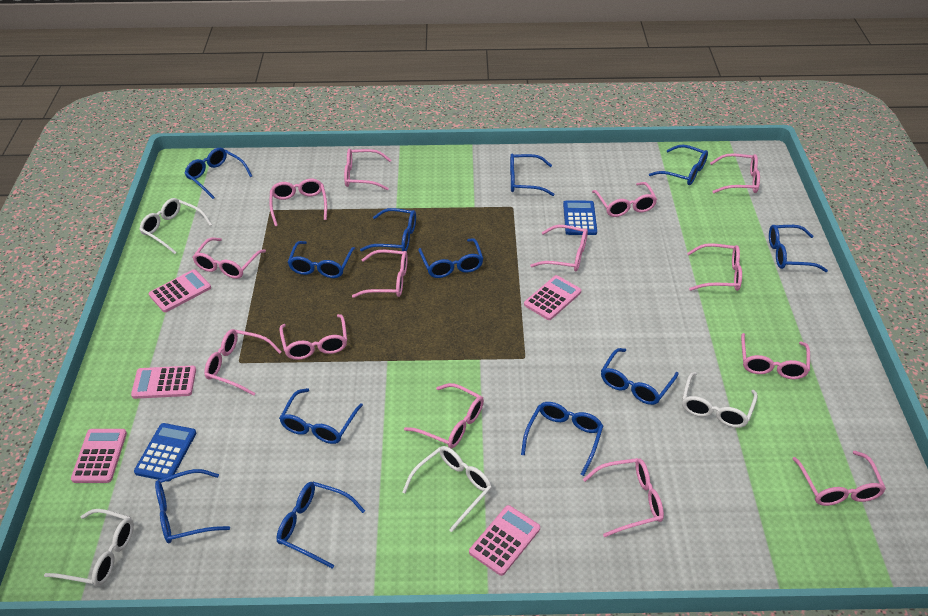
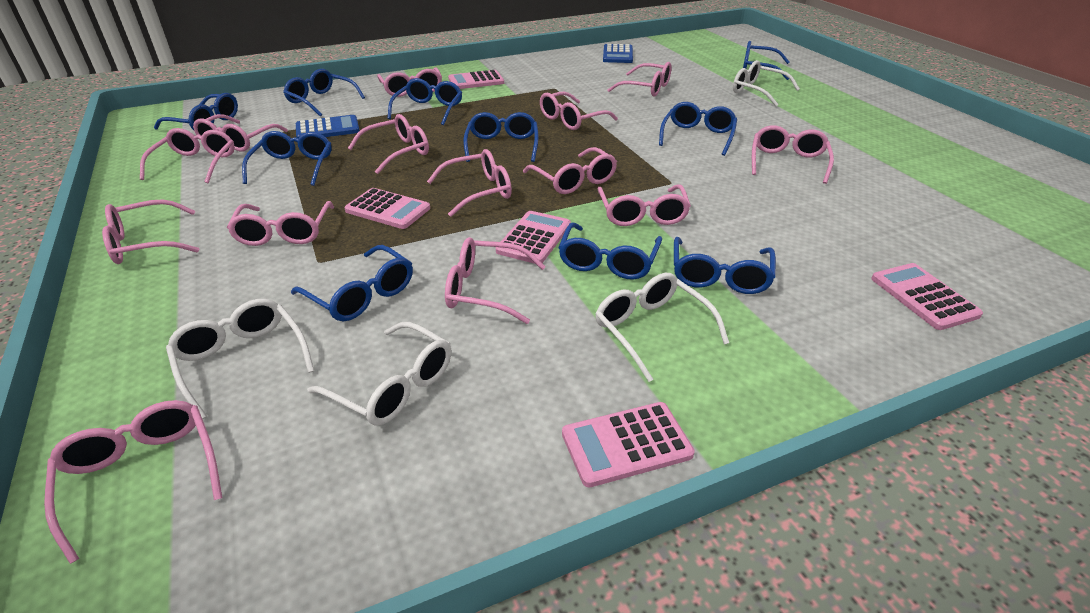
blue glasses: [155,469,230,543] [184,148,252,199] [276,482,365,569] [279,388,363,444] [288,241,355,278] [360,208,416,251] [418,238,483,278] [510,154,555,196] [521,402,603,476] [601,348,678,405] [649,145,708,185] [769,225,828,272] = 12 -> [154,93,238,130] [242,131,331,186] [283,69,365,117] [291,245,413,321] [387,78,462,125] [464,112,538,162] [558,222,662,280] [659,102,737,156] [674,237,776,294] [743,41,789,80] = 10

